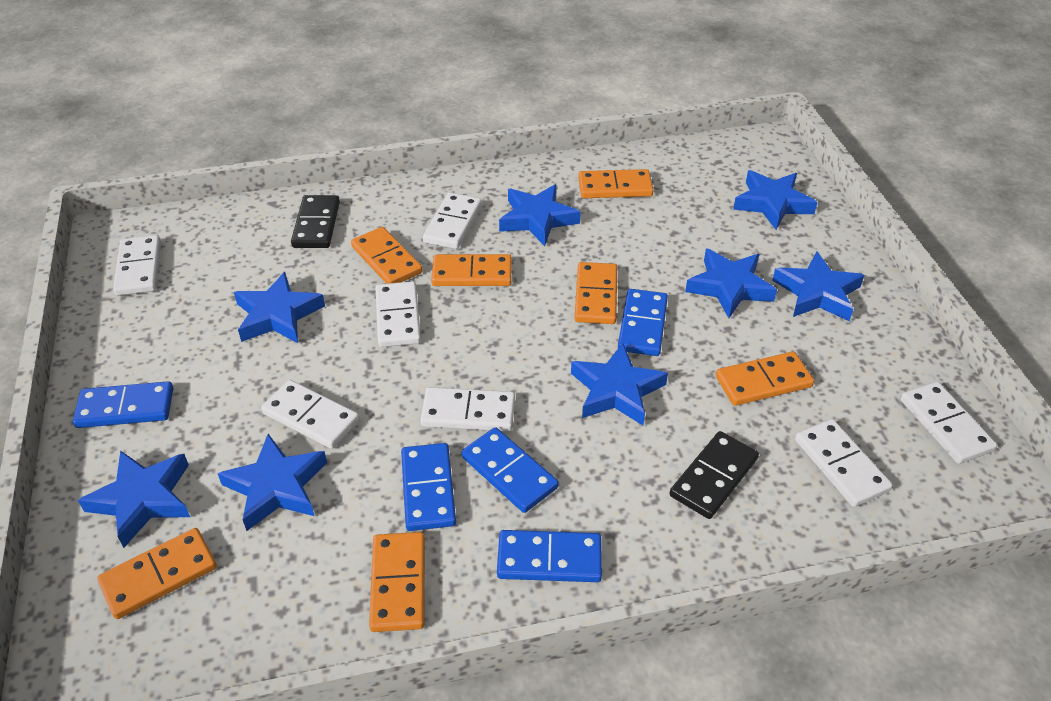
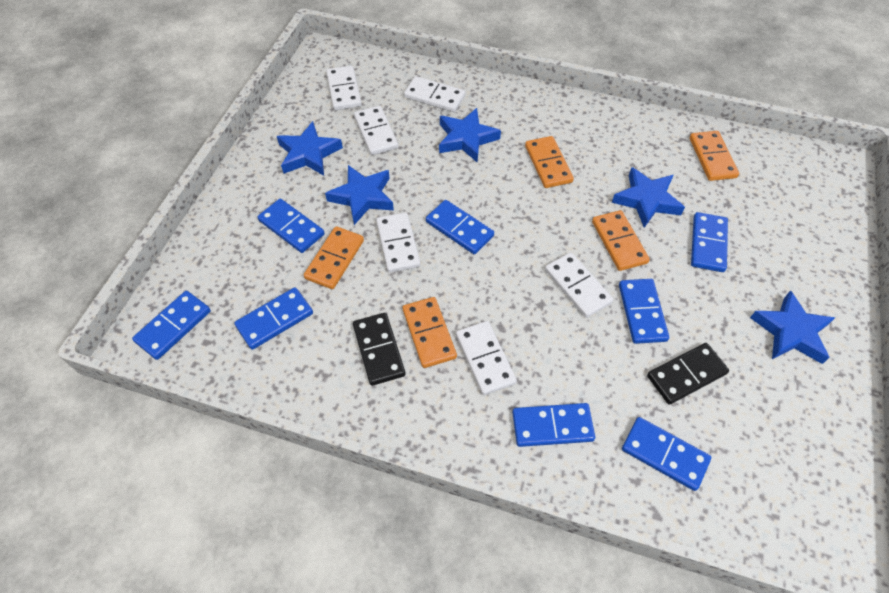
blue domino: [73,381,173,428] [401,443,456,531] [462,427,558,513] [497,530,602,582] [618,289,668,356] = 5 -> [132,291,211,360] [234,287,313,350] [258,199,324,253] [426,200,494,254] [512,403,595,447] [619,279,669,344] [622,417,711,491] [691,212,728,272] = 8
blue star: [78,451,190,548] [217,434,327,531] [234,272,325,343] [499,184,581,246] [571,343,668,425] [685,249,777,318] [733,170,818,230] [772,252,864,321] = 8 -> [277,121,343,176] [325,165,394,225] [439,108,501,163] [612,167,685,228] [750,290,835,364] = 5
orange domino: [97,528,217,619] [351,227,423,284] [369,532,425,632] [431,254,512,286] [574,262,617,324] [578,169,654,198] [716,352,814,406] = 7 -> [304,226,364,289] [403,297,457,368] [525,136,574,188] [592,210,650,271] [690,131,739,181] = 5
white domino: [113,235,161,296] [261,380,360,449] [375,281,421,347] [420,387,515,431] [423,193,482,249] [795,419,892,507] [901,382,997,464] = 7 -> [326,66,362,110] [354,106,398,155] [376,212,420,273] [404,76,465,112] [456,321,517,395] [545,252,613,318] = 6

